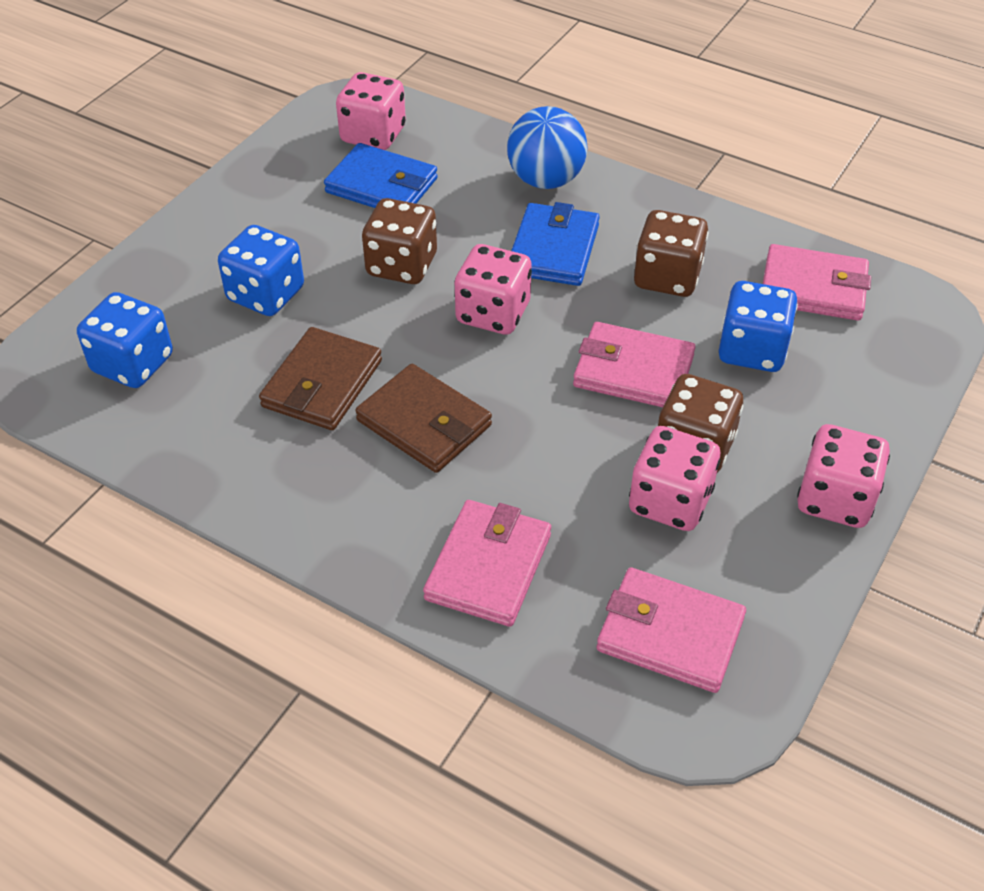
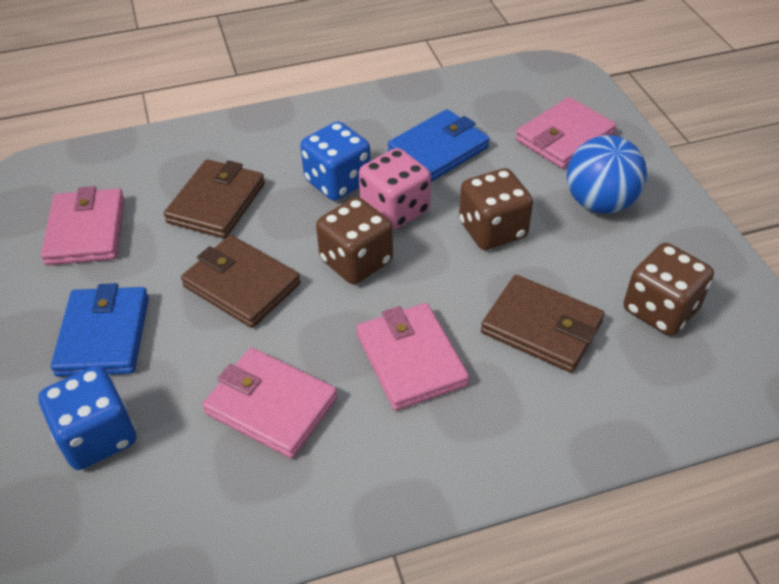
blue dice: [77,292,173,388] [218,225,304,316] [719,281,798,372] = 3 -> [38,366,136,470] [300,121,371,201] = 2
brown wallet: [259,327,382,430] [355,364,492,473] = 2 -> [164,159,265,239] [181,235,301,328] [481,275,605,373] = 3
pink dice: [336,72,406,150] [455,244,532,335] [629,426,720,531] [797,424,890,528] = 4 -> [359,148,431,230] = 1

